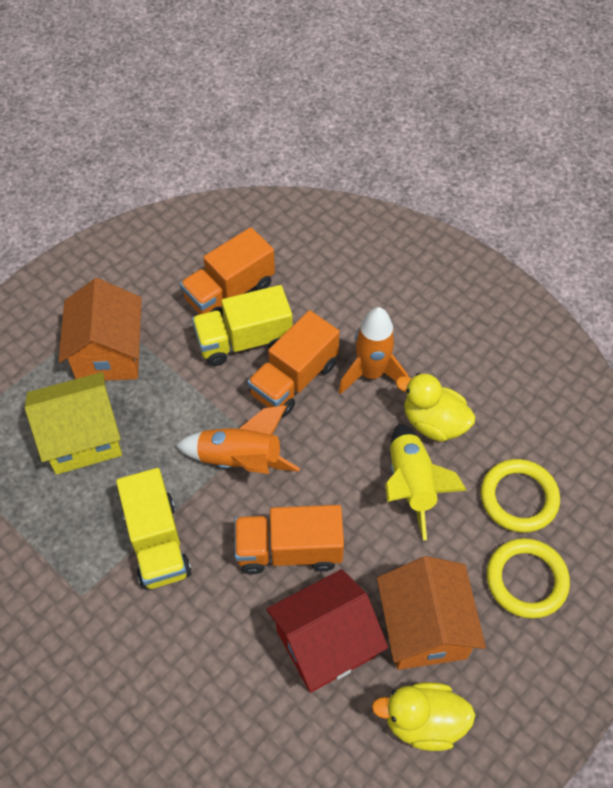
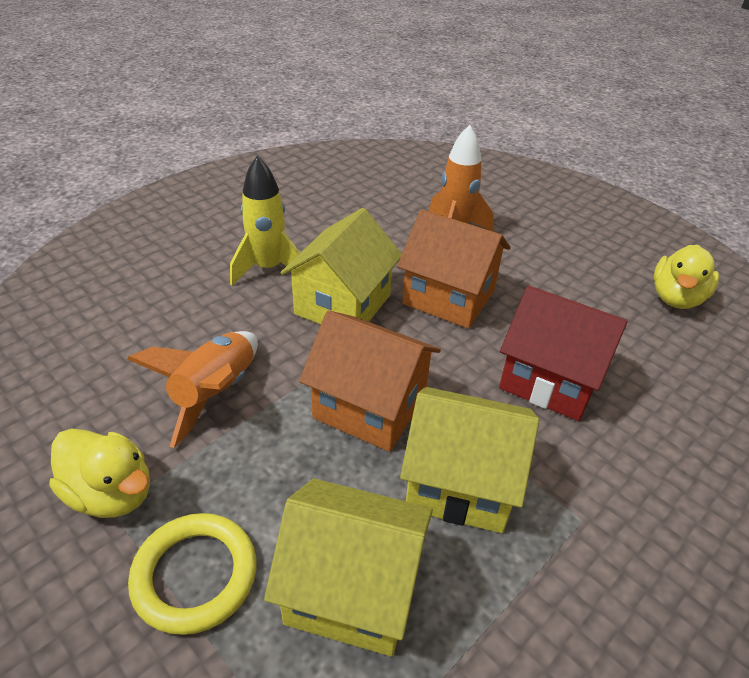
orange truck: [180,227,275,315] [235,505,344,574] [247,310,340,417] = 3 -> none = 0
yellow house: [25,372,122,475] = 1 -> [264,478,433,656] [280,208,402,324] [400,387,539,533] = 3
yellow ring: [481,459,560,533] [487,538,570,619] = 2 -> [128,513,257,635] = 1
yellow truck: [116,468,192,589] [192,285,293,366] = 2 -> none = 0

